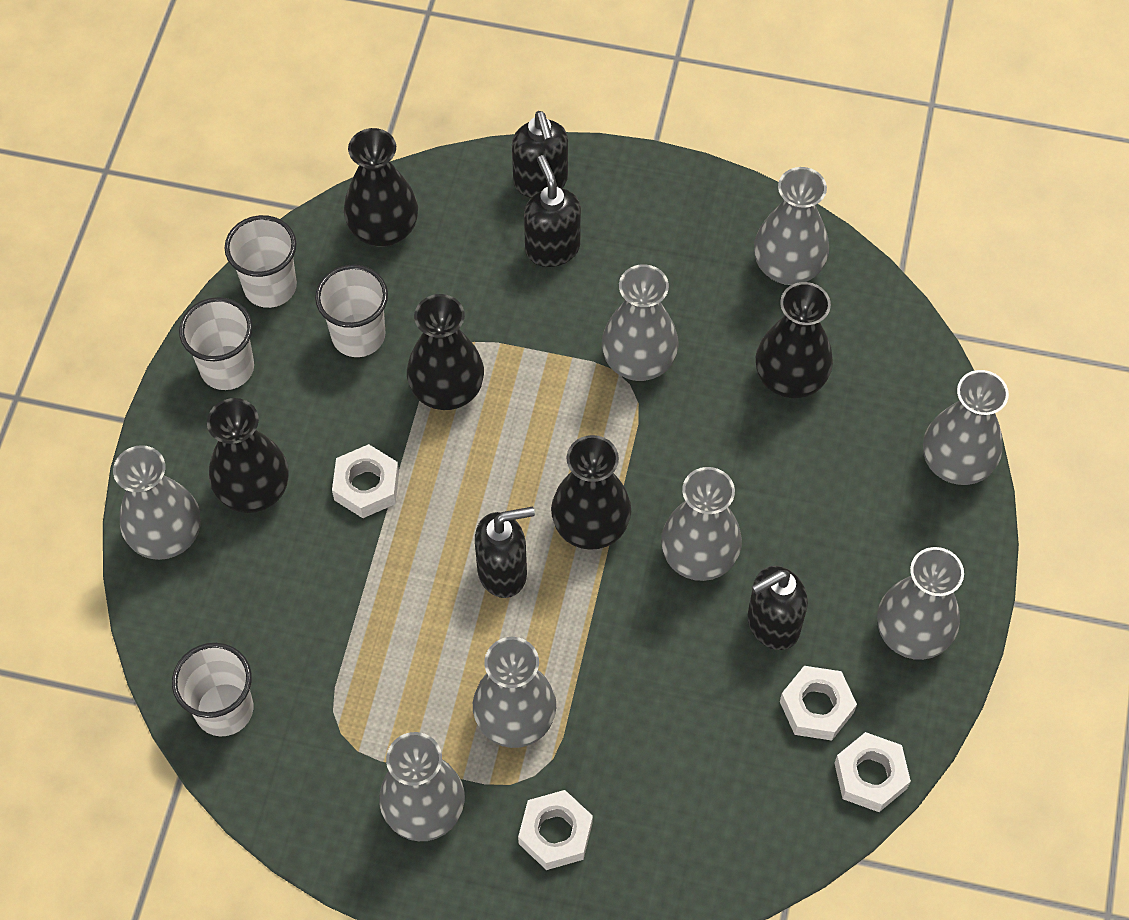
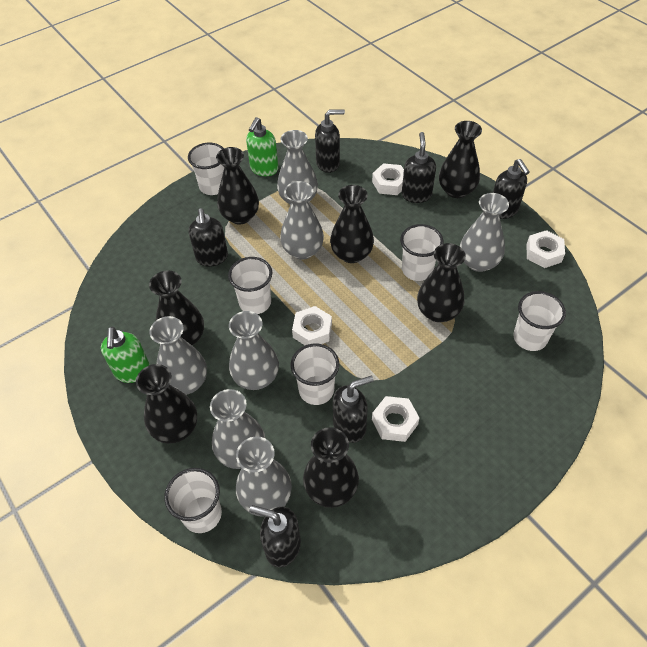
black soap dispenser: [475,507,535,598] [512,111,568,198] [524,155,581,267] [747,566,808,650] = 4 -> [189,208,228,267] [249,505,301,567] [315,109,345,173] [333,376,374,443] [402,132,436,203] [493,159,530,219] = 6
black vase: [207,398,289,513] [344,128,418,247] [407,294,484,410] [551,435,631,550] [756,282,833,398] = 5 -> [136,364,197,444] [149,271,204,345] [216,147,259,224] [303,427,359,508] [330,185,374,263] [417,243,466,322] [439,121,482,198] = 7
green soap dispenser: none = 0 -> [101,327,150,383] [246,117,278,176] = 2
grey vase: [113,445,201,560] [379,732,465,841] [473,637,556,748] [602,264,679,381] [661,467,742,581] [754,167,829,285] [877,547,964,660] [923,370,1009,485] = 8 -> [149,316,207,395] [210,389,265,469] [229,311,279,390] [236,436,292,517] [277,130,318,205] [280,181,324,259] [460,193,509,272] = 7
white cup: [172,643,253,736] [179,297,254,390] [225,215,297,308] [315,265,388,357] = 4 -> [164,468,222,533] [188,143,224,195] [228,257,272,314] [291,344,339,405] [400,224,444,281] [513,291,566,351] = 6

